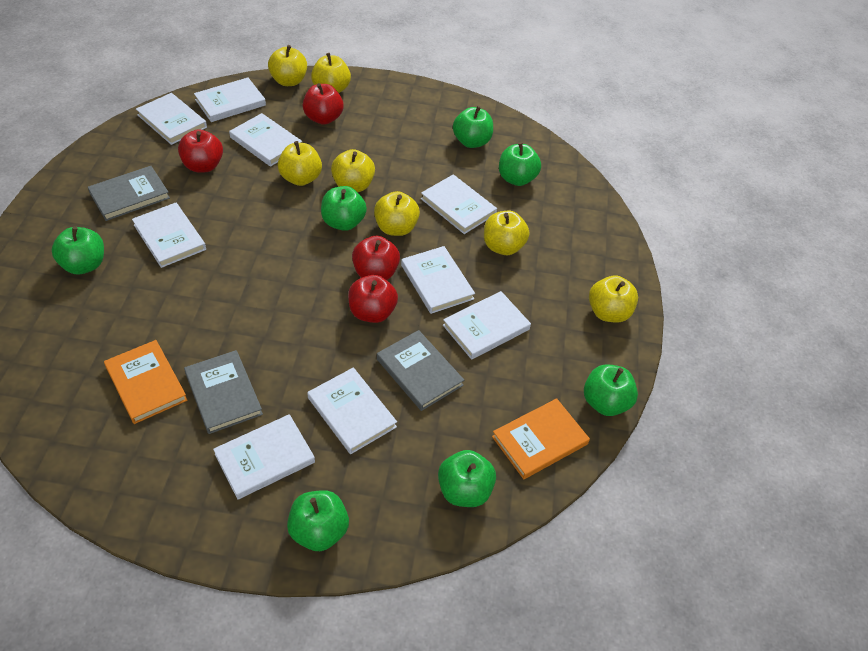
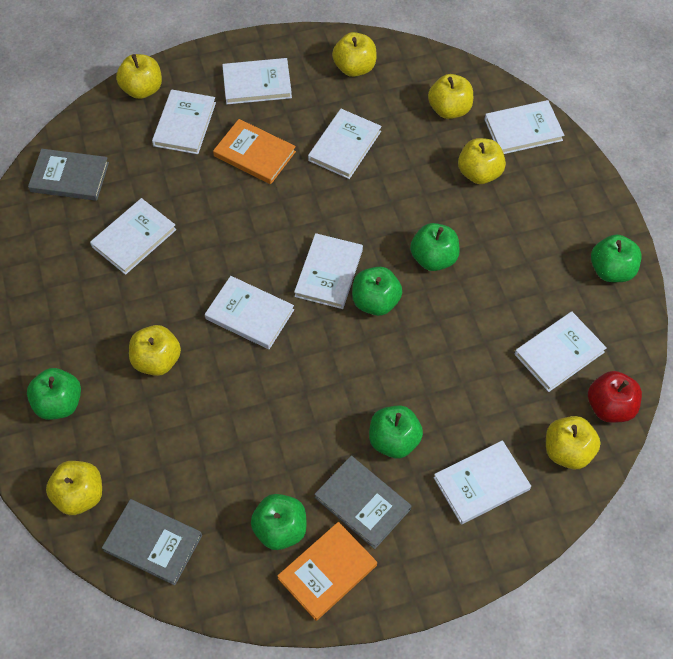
green apple: [52,227,104,274] [287,490,349,551] [321,186,367,231] [438,450,496,507] [453,106,493,148] [499,142,541,186] [584,364,638,416] = 7 -> [27,368,81,420] [251,494,307,550] [352,267,402,316] [369,406,423,458] [410,223,460,271] [591,235,642,282] = 6
red apple: [178,129,223,173] [303,83,344,125] [348,275,398,323] [352,236,400,280] = 4 -> [588,371,642,423] = 1

